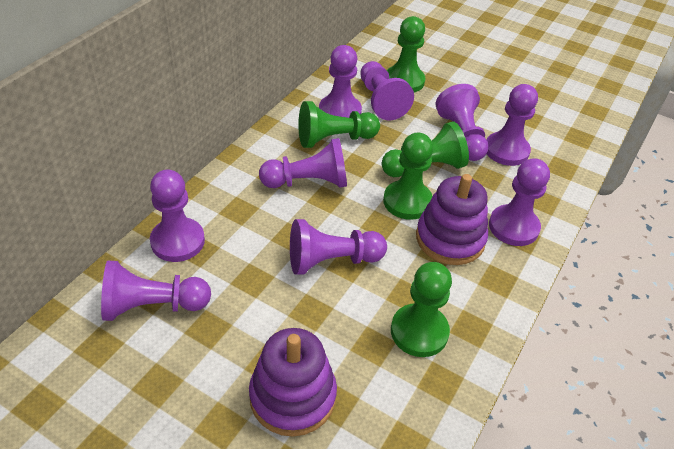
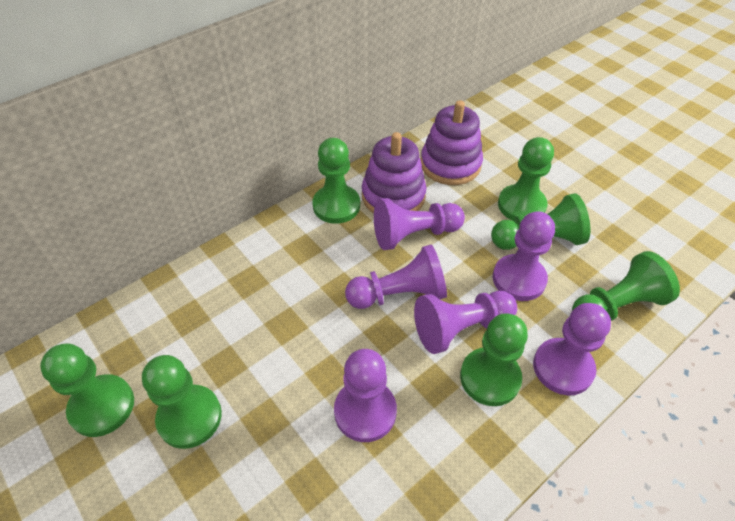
green pawn: [298,101,380,148] [381,121,469,177] [383,133,433,220] [387,16,425,92] [391,262,452,357] = 5 -> [40,343,134,437] [142,355,222,449] [312,138,360,224] [460,313,528,406] [491,193,590,250] [498,137,554,221] [572,251,680,321] = 7
purple pawn: [101,260,211,321] [150,170,205,262] [259,138,347,188] [290,219,387,275] [319,45,362,118] [360,61,414,120] [436,84,488,161] [487,84,538,166] [489,158,550,246] = 9 -> [334,349,397,442] [345,244,447,309] [374,198,465,250] [414,291,517,354] [493,211,555,301] [533,303,611,395] = 6

